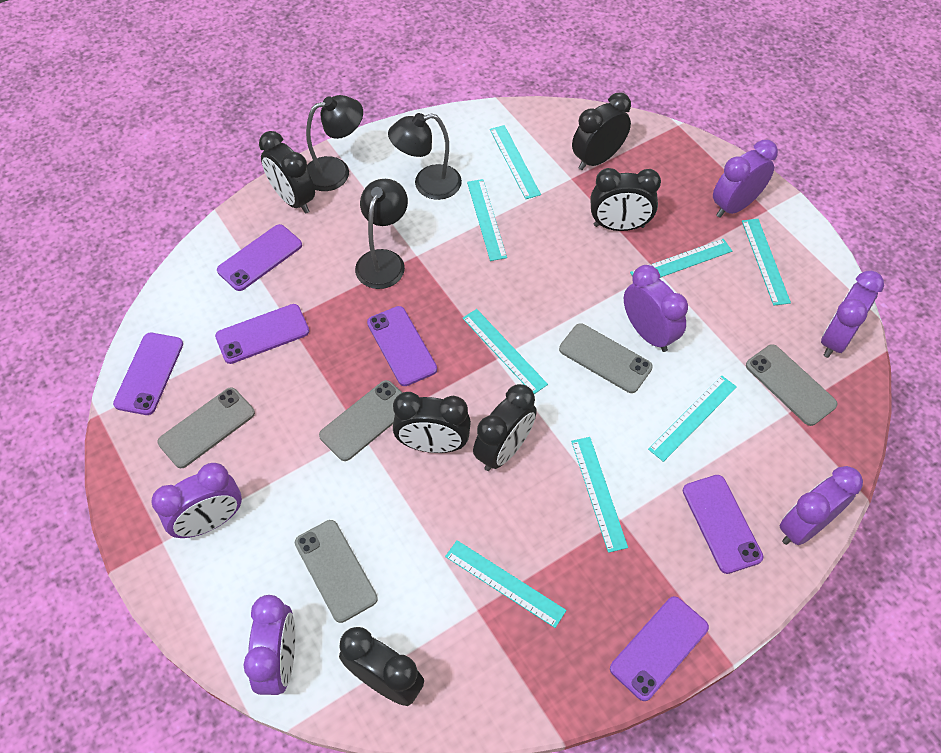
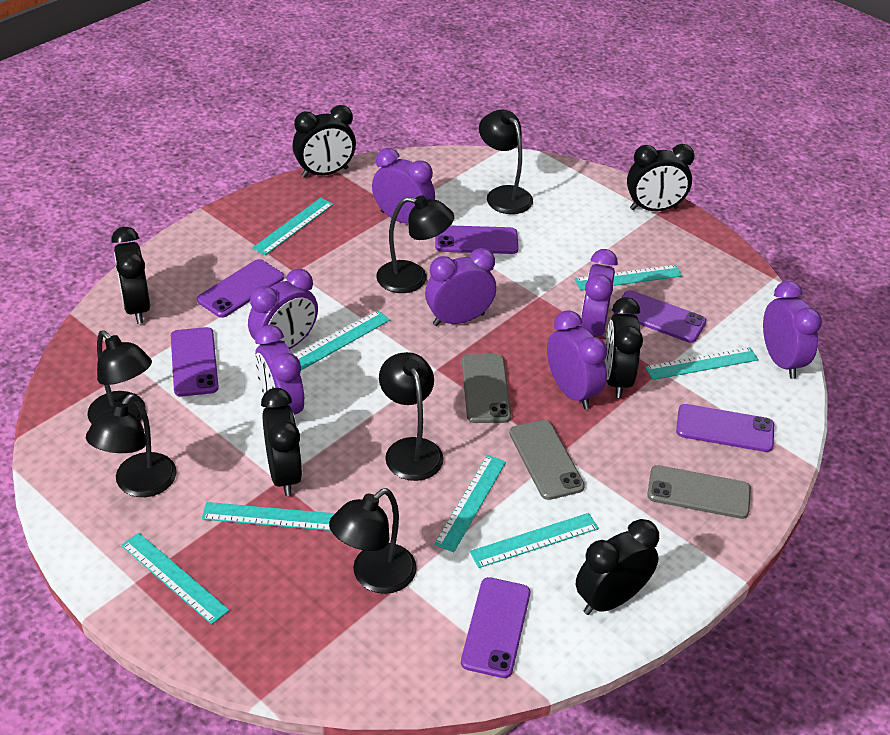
black lamp: [306,95,363,191] [355,179,408,289] [388,113,462,200] = 3 -> [86,394,177,497] [87,331,152,424] [329,488,417,594] [376,195,454,293] [379,352,444,481] [479,110,533,214] = 6
grey phone: [157,387,255,468] [295,520,378,623] [319,380,402,461] [559,323,653,393] [746,344,838,426] = 5 -> [462,354,511,423] [509,420,585,500] [647,465,751,519] = 3
purple clock: [152,463,242,538] [243,595,295,695] [624,265,688,352] [713,140,778,218] [779,466,863,545] [821,271,884,358] = 6 -> [248,269,318,349] [255,325,304,415] [372,148,435,224] [425,248,496,326] [547,310,607,409] [580,249,618,337] [763,281,822,379] = 7

